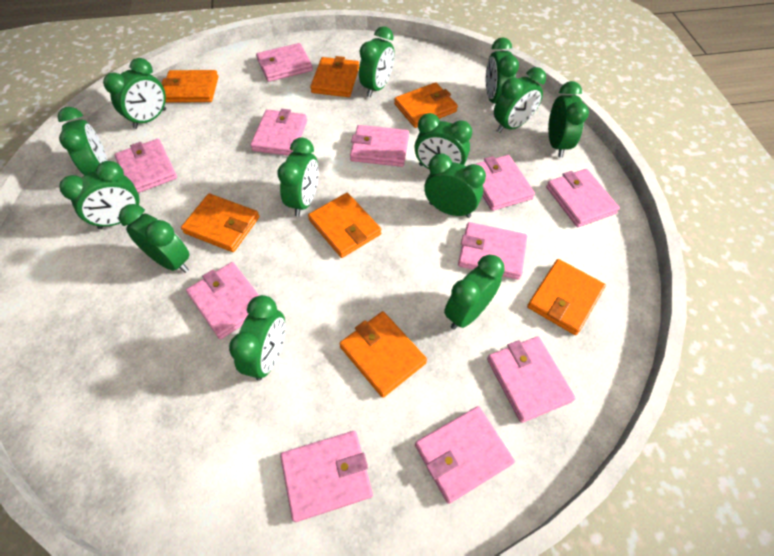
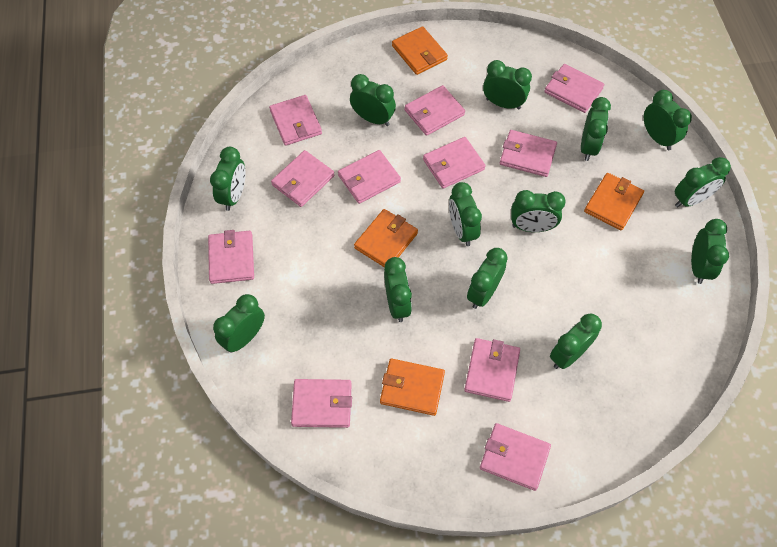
orange wallet: [161,70,218,102] [181,194,259,252] [308,193,381,258] [310,56,359,97] [339,311,427,398] [394,82,458,128] [527,259,606,335] = 7 -> [354,209,418,267] [380,359,445,416] [392,26,448,75] [584,173,644,230] = 4

